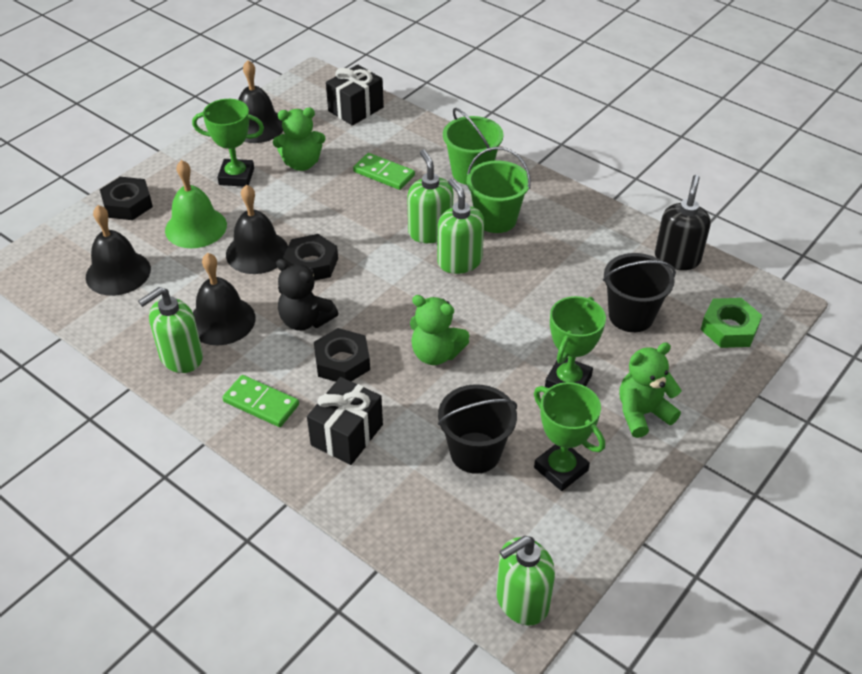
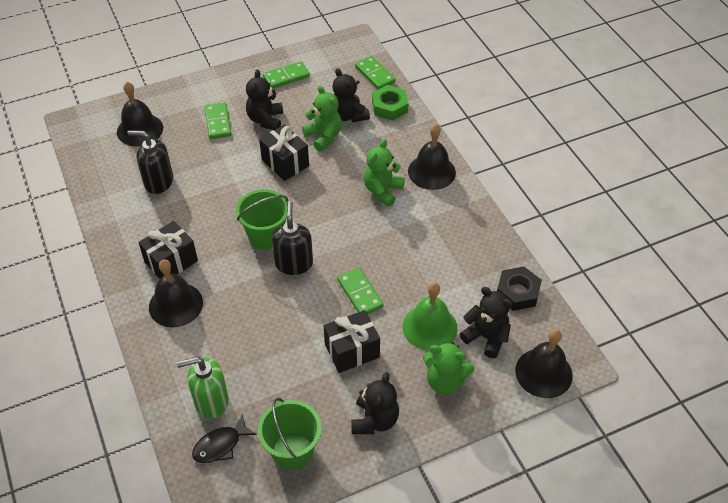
black bucket: [438,384,517,474] [603,253,676,332] = 2 -> none = 0
black fish: none = 0 -> [192,414,257,463] = 1
black gift: [307,377,383,465] [326,65,384,126] = 2 -> [138,221,198,279] [259,125,309,181] [324,310,380,373] = 3
black nut: [100,177,153,220] [283,234,338,280] [314,328,370,382] = 3 -> [497,266,542,311] = 1
black soap dispenser: [655,175,711,270] = 1 -> [127,130,173,194] [272,201,313,275] = 2
black teddy bear: [276,259,338,331] = 1 -> [246,69,283,130] [333,68,370,122] [351,372,399,434] [460,287,513,358] = 4
green domino: [222,375,299,427] [353,153,415,190] = 2 -> [204,103,232,139] [263,61,310,89] [337,268,384,314] [355,56,396,89] = 4
green soap dispenser: [138,287,203,373] [407,149,453,243] [437,178,484,274] [496,536,555,626] = 4 -> [176,357,229,419] = 1
green trophy: [192,99,264,187] [534,382,605,491] [545,296,606,388] = 3 -> none = 0

